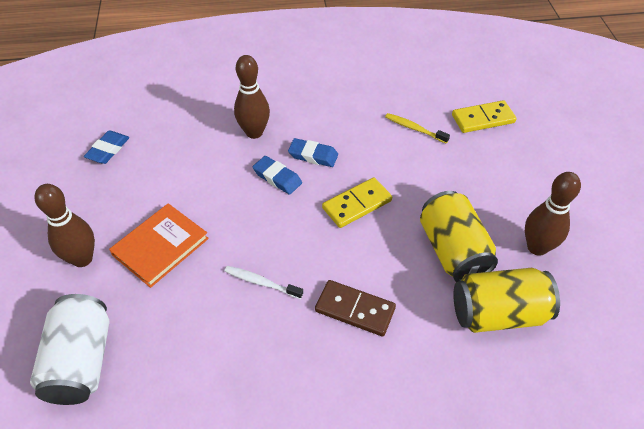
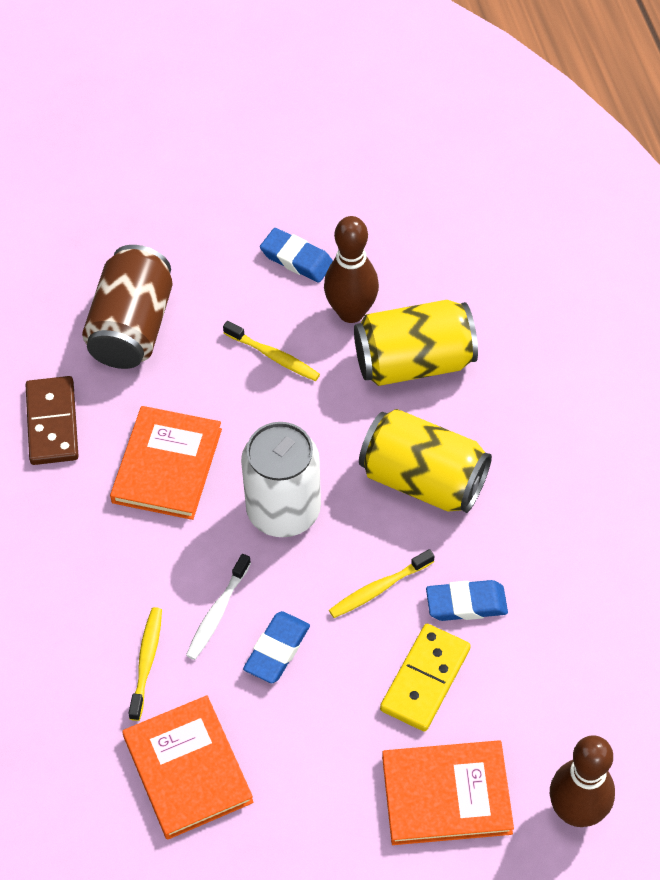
brown bowling pin: [35,184,95,267] [234,55,270,139] [525,172,581,256] = 3 -> [324,216,379,323] [550,735,615,827] = 2
brown can: none = 0 -> [82,245,173,369] = 1
orange book: [109,203,209,288] = 1 -> [110,406,222,520] [122,695,254,840] [382,740,514,845] = 3
yellow domino: [322,177,392,228] [452,100,517,133] = 2 -> [380,624,471,732] = 1
yellow toothbrush: [385,113,450,144] = 1 -> [128,607,162,721] [223,321,320,381] [329,549,434,618] = 3

